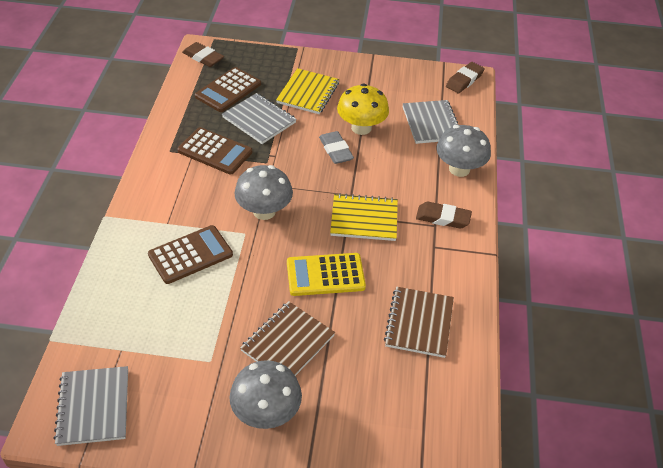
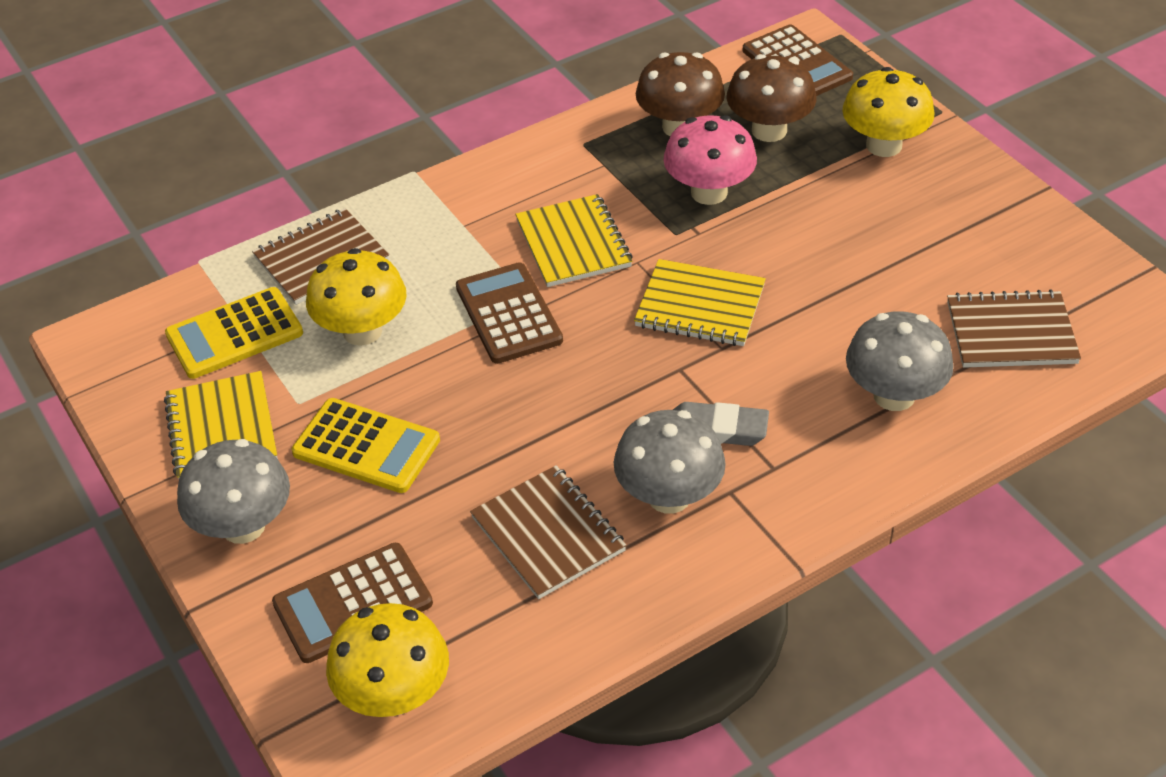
brown eraser: [182,42,224,67] [416,202,472,229] [446,62,485,93] = 3 -> none = 0
brown mushroom: none = 0 -> [636,52,725,136] [726,54,816,142] = 2
brown notebook: [240,301,335,376] [384,287,454,358] = 2 -> [252,208,389,305] [470,465,627,599] [947,289,1081,368] = 3
grey notebook: [53,366,128,446] [222,93,297,144] [403,100,458,144] = 3 -> none = 0
pink mushroom: none = 0 -> [663,115,757,205] = 1
yellow calculator: [287,253,366,296] = 1 -> [165,287,303,379] [292,398,440,493] = 2
yellow mushroom: [337,84,389,135] = 1 -> [306,248,407,346] [326,603,449,717] [842,67,935,157] = 3
yellow notebook: [276,68,339,114] [330,193,398,241] = 2 -> [164,371,278,479] [515,194,633,287] [634,259,766,346] = 3

